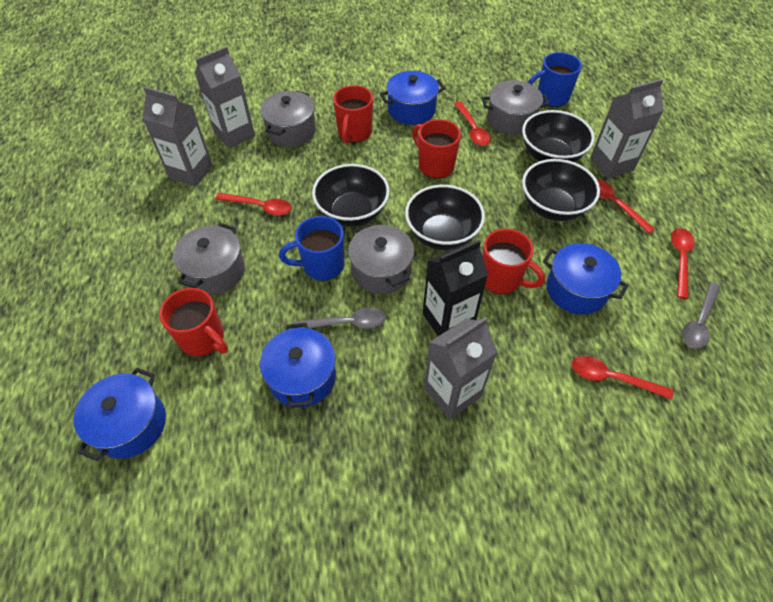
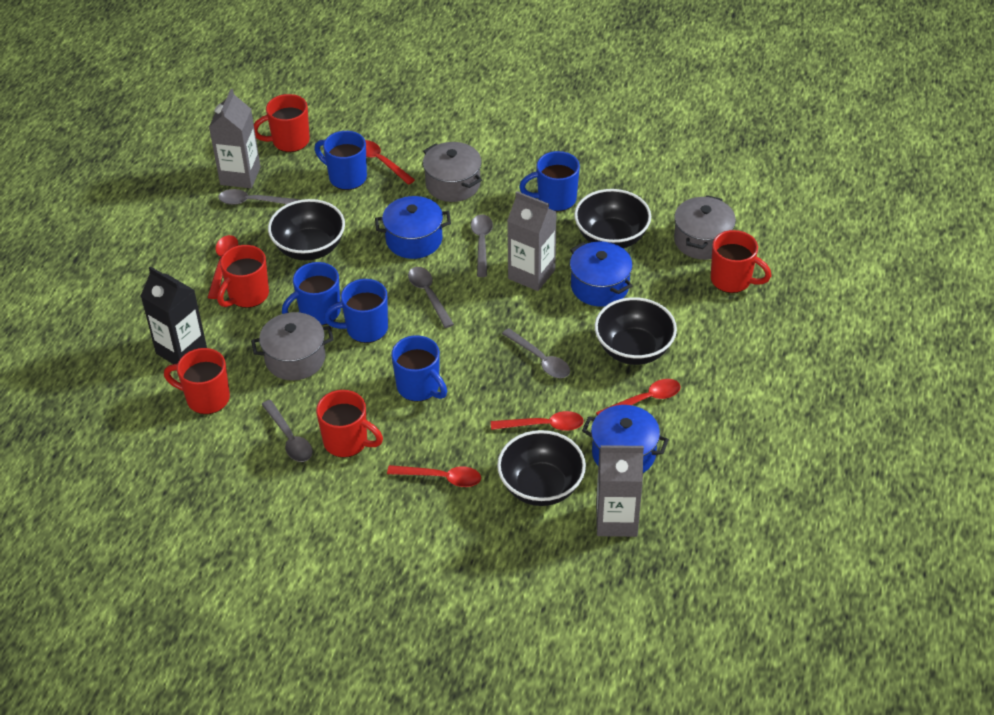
blue mug: [279,216,344,281] [528,52,582,107] = 2 -> [282,262,341,325] [314,131,367,190] [324,279,388,343] [391,335,447,402] [519,151,580,212] = 5
blue pot: [74,368,166,461] [260,323,336,408] [380,71,445,125] [543,243,628,314] = 4 -> [375,196,451,259] [570,241,632,307] [582,405,669,473] = 3
grey carton: [142,87,213,187] [195,46,255,149] [424,317,497,419] [590,79,664,179] = 4 -> [209,89,261,188] [507,191,557,291] [596,445,644,537] = 3
grey pot: [173,223,245,295] [260,90,316,147] [348,223,414,294] [482,80,549,135] = 4 -> [251,312,334,381] [423,142,482,202] [674,195,736,260] = 3
grey spoon: [292,307,386,329] [682,282,721,349] = 2 -> [218,189,300,205] [261,400,313,462] [408,267,454,328] [471,214,493,277] [502,328,570,378] = 5
red mug: [159,288,228,356] [333,85,373,143] [412,119,461,179] [482,229,545,294] = 4 -> [164,348,230,414] [217,245,269,308] [254,94,310,152] [316,390,383,458] [711,230,771,293] = 5

